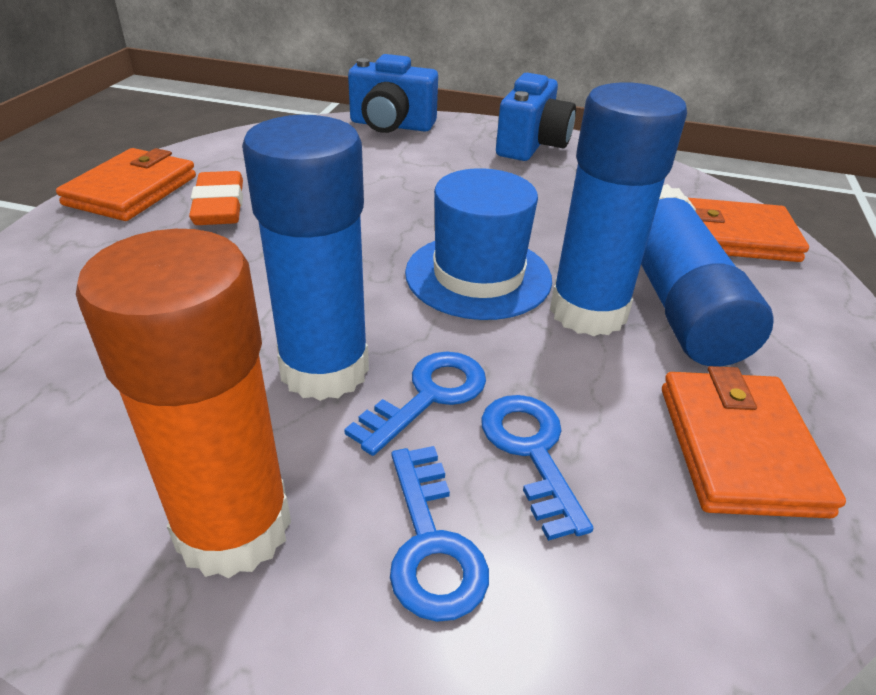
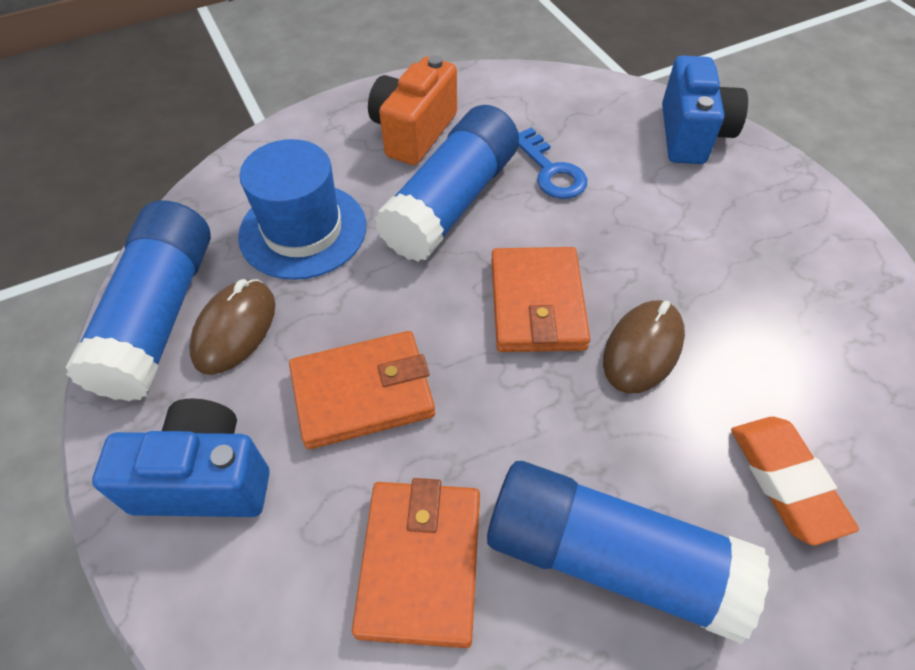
blue key: [344,351,486,456] [390,446,489,622] [481,395,594,541] = 3 -> [518,127,587,199] = 1
brown mouse: none = 0 -> [189,279,275,375] [603,300,685,393] = 2
orange camera: none = 0 -> [368,55,457,165] = 1
orange glue stick: [76,229,291,578] = 1 -> none = 0

